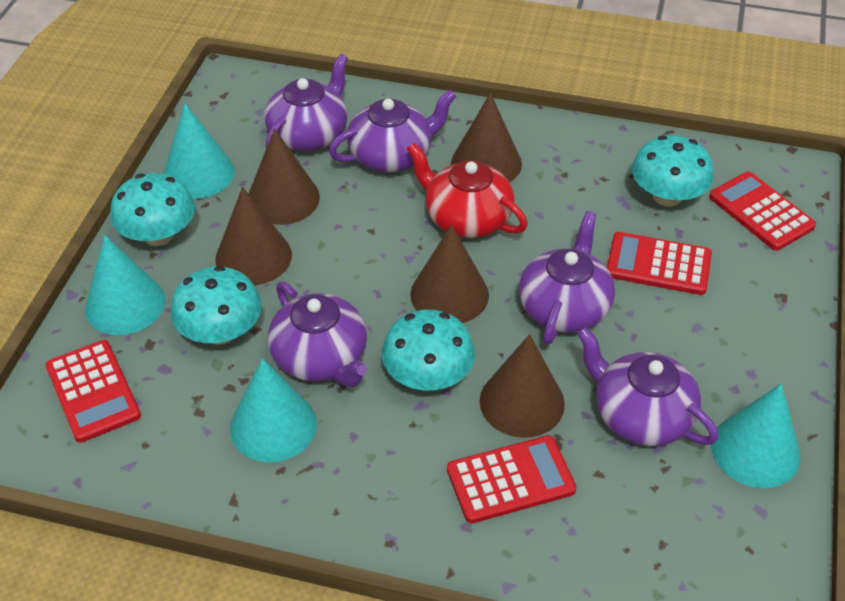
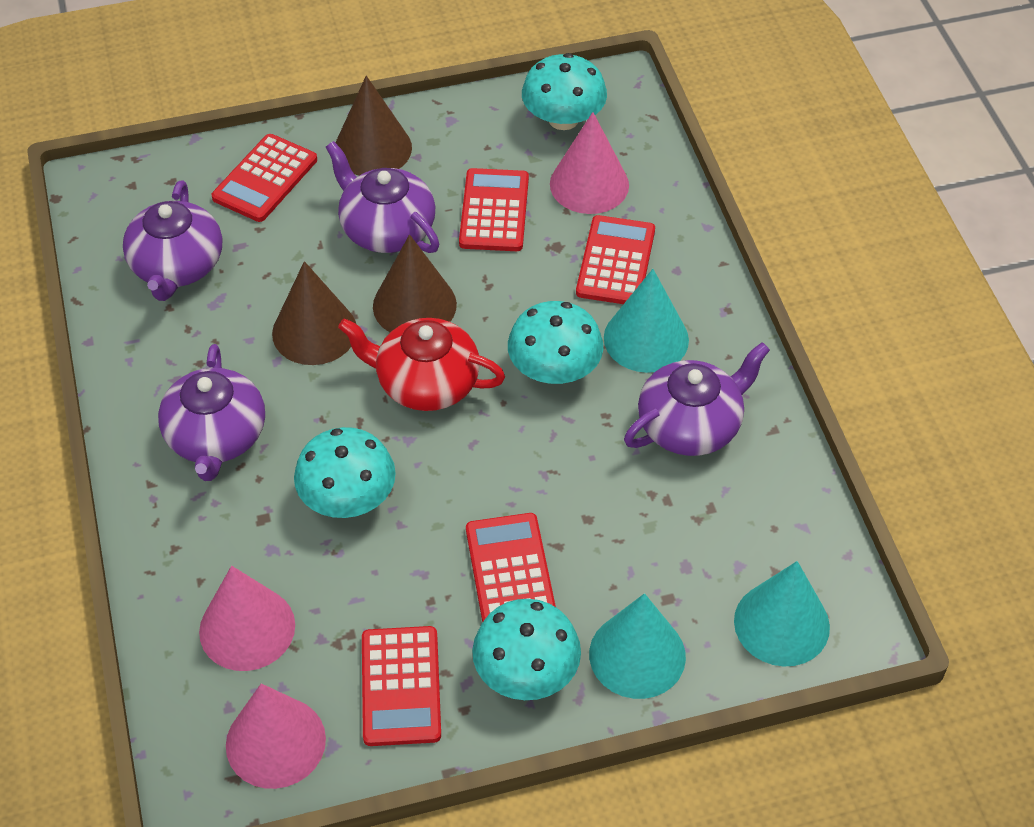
brown cone: [215,187,292,285] [248,128,320,225] [410,225,489,323] [451,93,522,182] [480,334,565,438] = 5 -> [272,261,356,365] [336,76,412,176] [373,235,457,332] = 3
pink cone: none = 0 -> [199,566,295,671] [226,683,326,789] [550,112,629,214] = 3
purple teapot: [264,54,348,151] [268,282,367,387] [329,90,456,172] [519,211,615,345] [577,327,718,446] = 5 -> [123,181,222,301] [158,344,265,481] [326,141,439,253] [624,342,770,456] = 4
red calculator: [45,340,141,443] [447,435,577,523] [607,232,712,295] [709,172,816,251] = 4 -> [212,134,317,222] [362,626,441,746] [459,168,529,251] [466,513,556,622] [576,215,655,304] = 5
turquoise cone: [85,235,165,335] [164,103,235,198] [230,358,317,462] [711,384,801,488] = 4 -> [589,593,686,699] [604,269,689,373] [734,561,830,667] = 3

